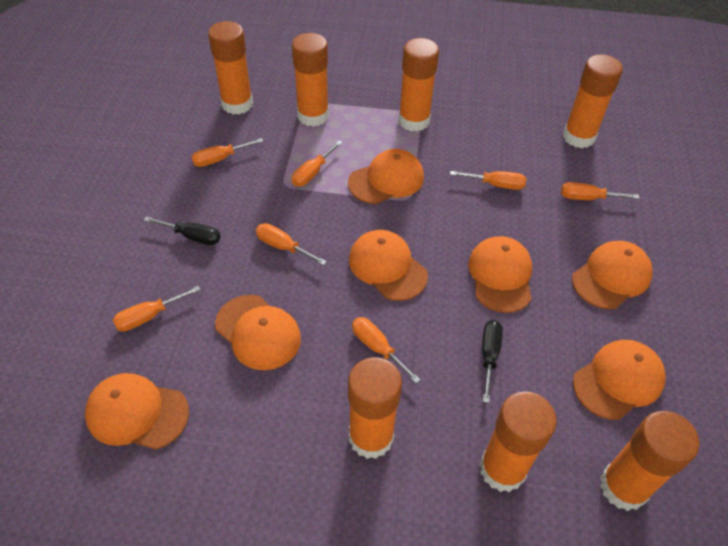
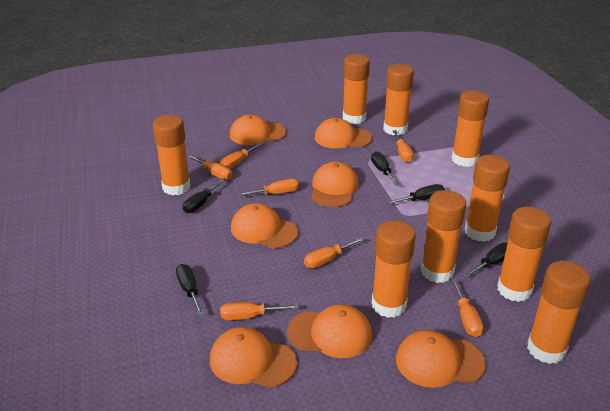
black screwdriver: [144,216,221,245] [482,320,503,403] = 2 -> [176,264,204,316] [183,178,226,213] [371,151,400,186] [387,184,445,204] [463,243,507,278] = 5
orange glue stick: [208,21,253,115] [292,33,329,127] [348,357,402,459] [399,38,439,132] [480,391,557,492] [563,55,623,148] [600,411,699,511] = 7 -> [153,115,191,195] [343,54,370,124] [372,221,416,318] [383,64,414,135] [421,190,466,283] [452,90,489,167] [465,155,510,242] [497,206,551,302] [527,261,591,364] = 9

